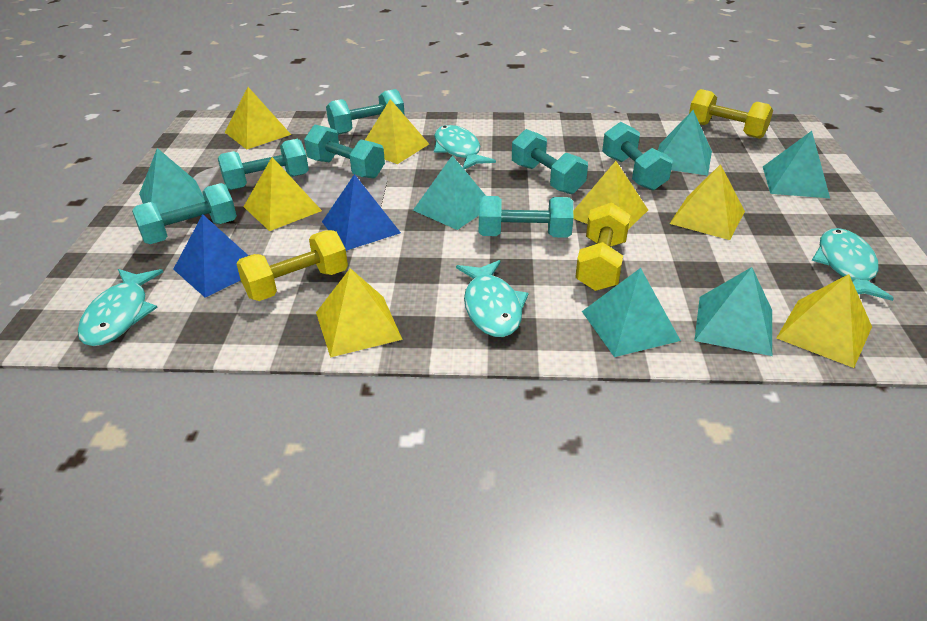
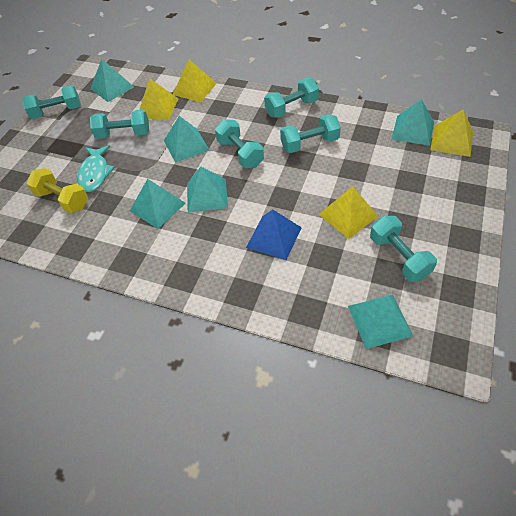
blue pyramid: [174,214,249,298] [322,174,401,251] = 2 -> [246,209,302,260] = 1
turquoise dumbbell: [132,183,237,244] [218,139,309,190] [304,125,385,179] [326,89,405,135] [479,196,573,238] [512,129,588,194] [602,122,673,190] = 7 -> [22,85,81,119] [90,110,149,139] [215,119,264,168] [264,78,319,118] [280,114,341,153] [370,216,437,282] = 6
turquoise fish: [78,269,163,346] [434,125,496,169] [456,260,529,337] [812,228,894,301] = 4 -> [77,145,115,192] = 1
yellow dumbbell: [236,230,348,301] [575,202,630,291] [689,89,773,139] = 3 -> [26,168,88,213] = 1
yellow pyramid: [225,87,291,149] [243,157,322,231] [316,268,403,357] [365,99,429,164] [573,161,648,229] [670,164,745,240] [777,274,872,368] = 7 -> [139,78,178,120] [173,60,217,102] [319,186,379,239] [430,109,473,157] = 4

